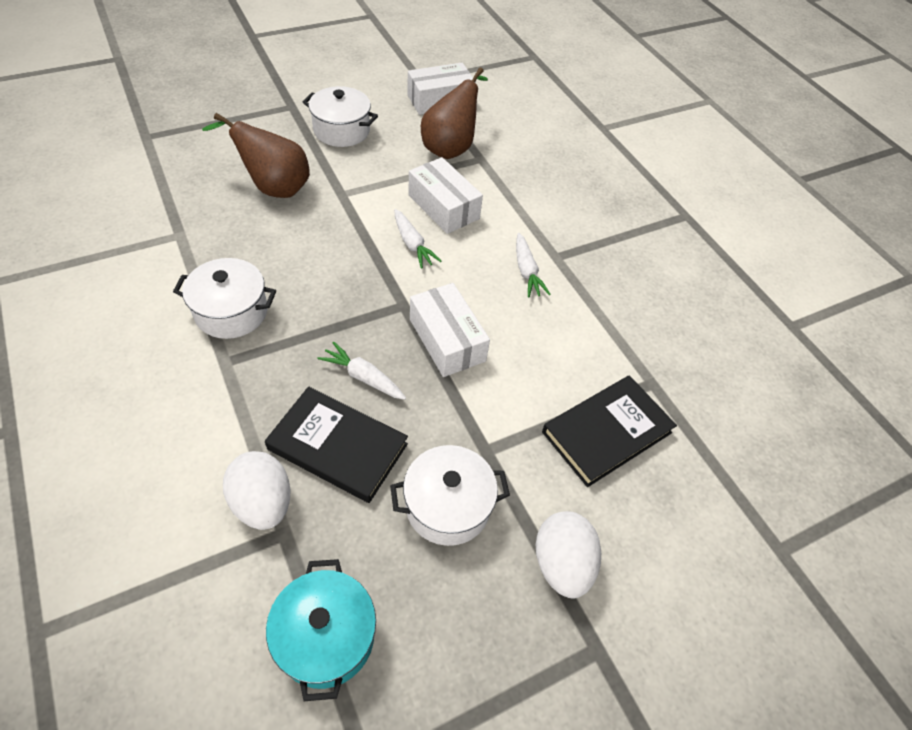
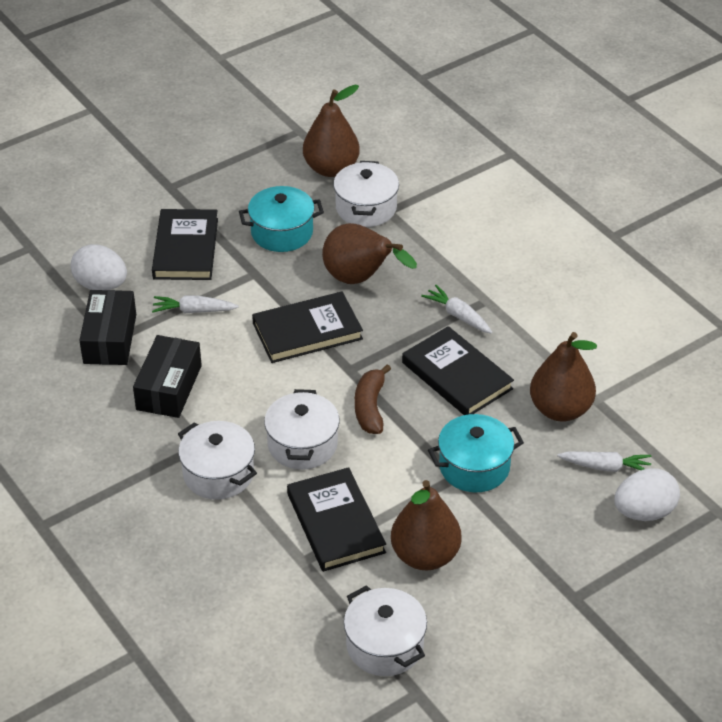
black book: [265,387,408,503] [542,375,677,487] = 2 -> [152,209,218,280] [252,292,363,363] [287,467,386,572] [402,326,514,415] = 4
black box: none = 0 -> [79,290,136,365] [133,335,202,418] = 2
brown banana: none = 0 -> [355,364,391,434] = 1
brown pear: [202,113,310,198] [421,67,488,159] = 2 -> [303,85,360,177] [322,223,417,284] [391,480,462,570] [530,332,597,422] = 4
turquoise pot: [266,559,376,701] = 1 -> [239,186,324,252] [428,414,524,492] = 2
white box: [407,63,476,115] [408,157,483,234] [410,283,490,377] = 3 -> none = 0
white pot: [173,258,276,339] [303,86,378,147] [390,445,510,546] = 3 -> [178,421,257,500] [264,389,340,470] [333,161,399,227] [344,585,427,676] = 4

